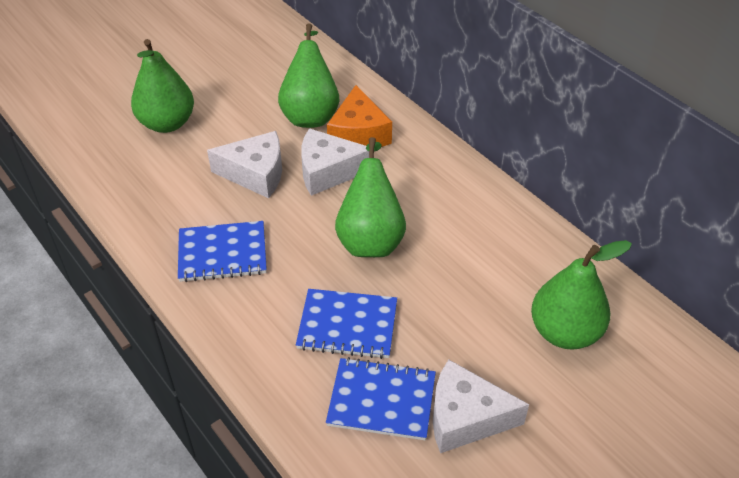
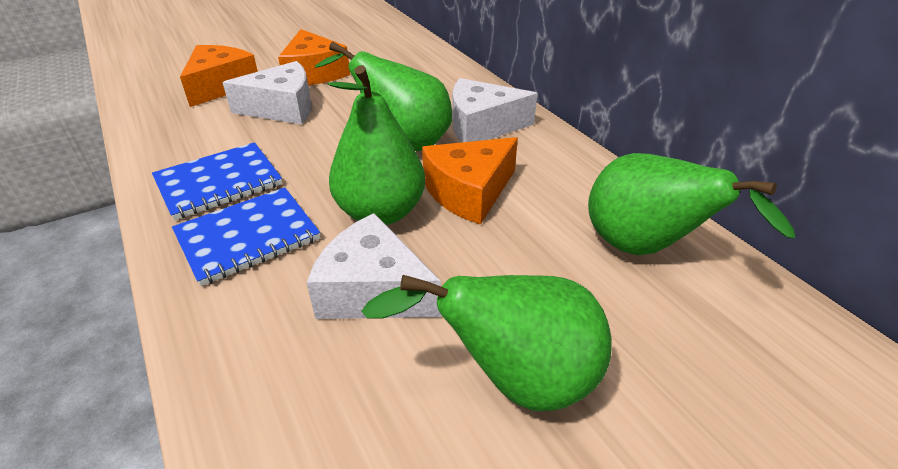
blue notebook: [178,221,267,282] [296,289,397,359] [326,357,436,440] = 3 -> [152,142,282,220] [172,187,320,286] = 2
orange cheese: [327,85,392,147] = 1 -> [180,45,258,107] [278,29,350,85] [422,137,518,225] = 3

